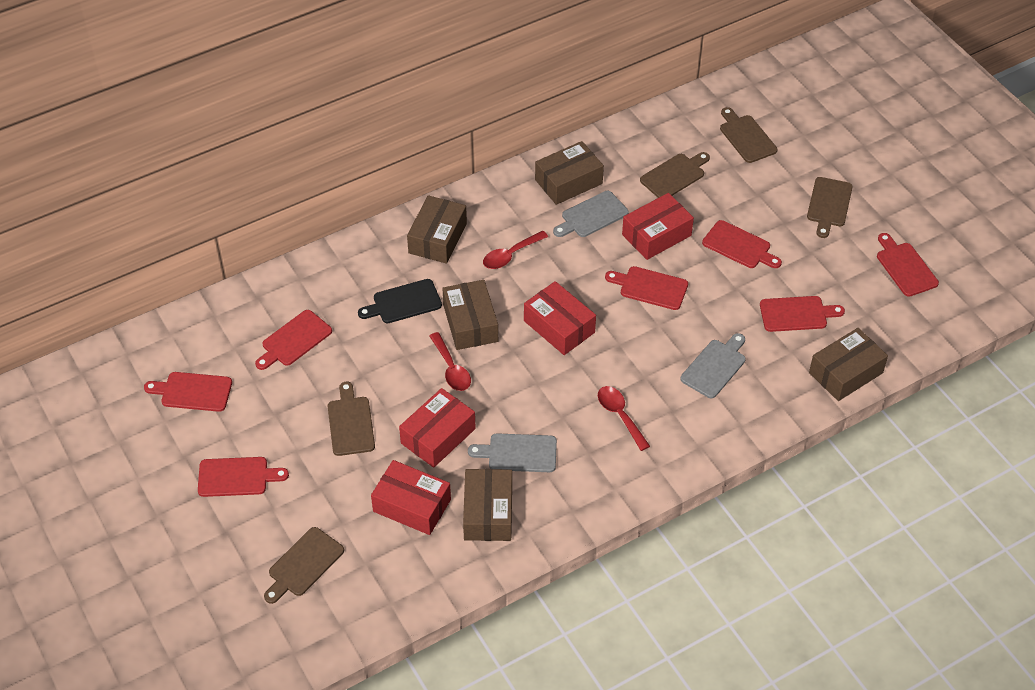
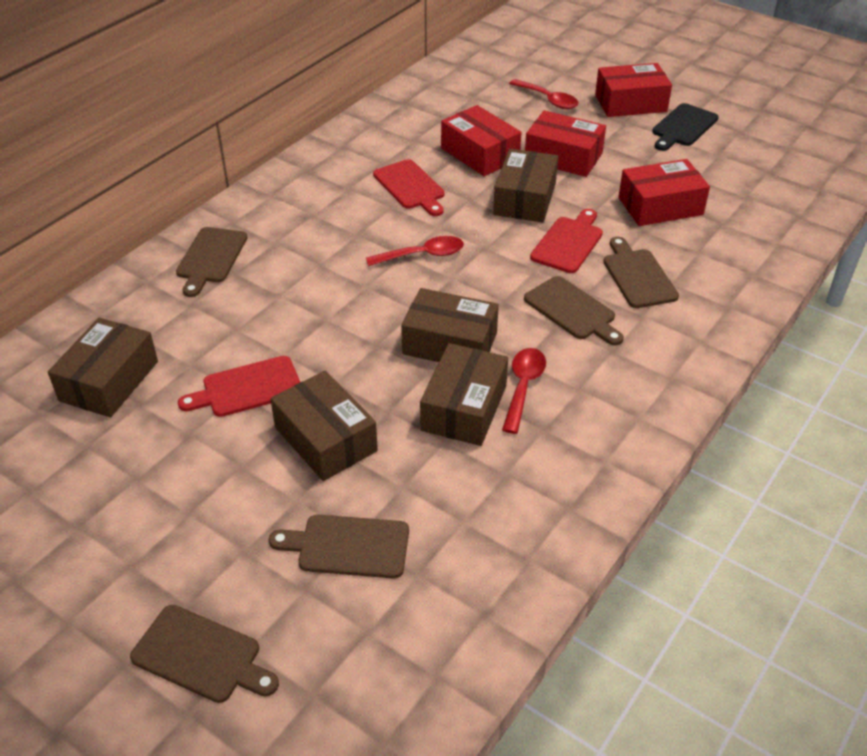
grey cutting board: [468,433,557,472] [553,191,629,237] [680,333,746,398] = 3 -> none = 0
red cutting board: [144,372,232,412] [198,457,289,497] [255,310,332,370] [605,266,688,310] [702,220,782,268] [760,296,845,332] [877,233,939,297] = 7 -> [178,356,300,417] [373,159,445,216] [530,209,603,273] = 3

